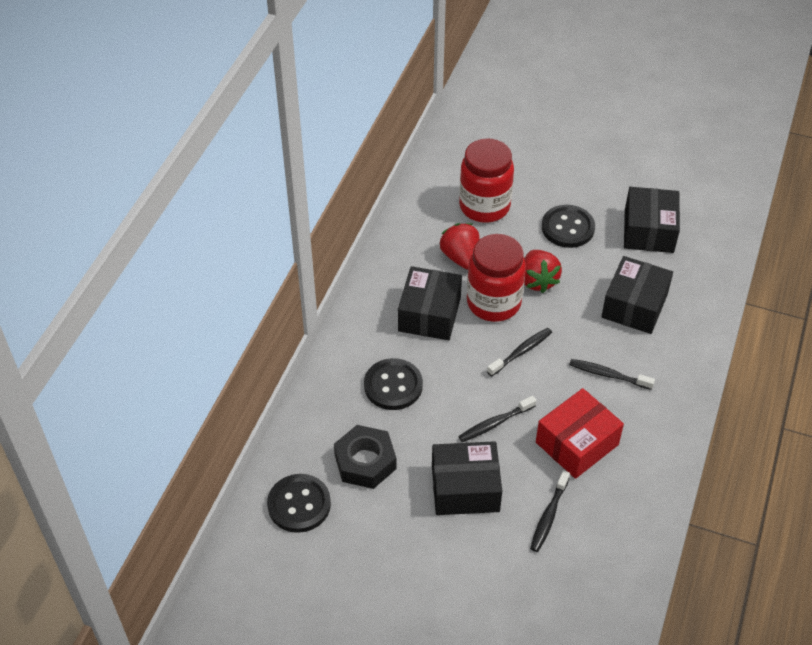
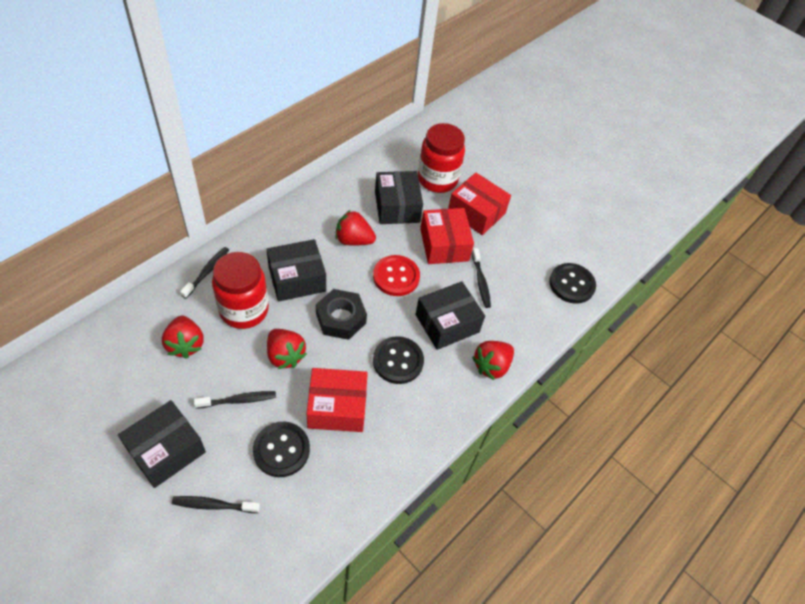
red box: [536,388,624,479] = 1 -> [306,368,368,432] [420,208,474,264] [448,173,511,235] = 3
red button: none = 0 -> [373,255,420,296] = 1
red strawberry: [439,223,480,270] [524,250,562,293] = 2 -> [162,316,204,359] [267,329,307,369] [336,210,376,246] [472,341,514,380] = 4

